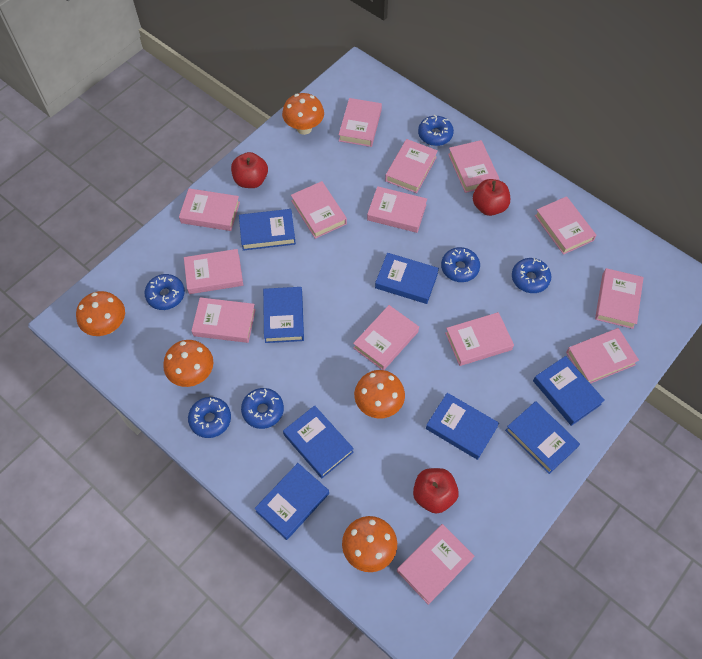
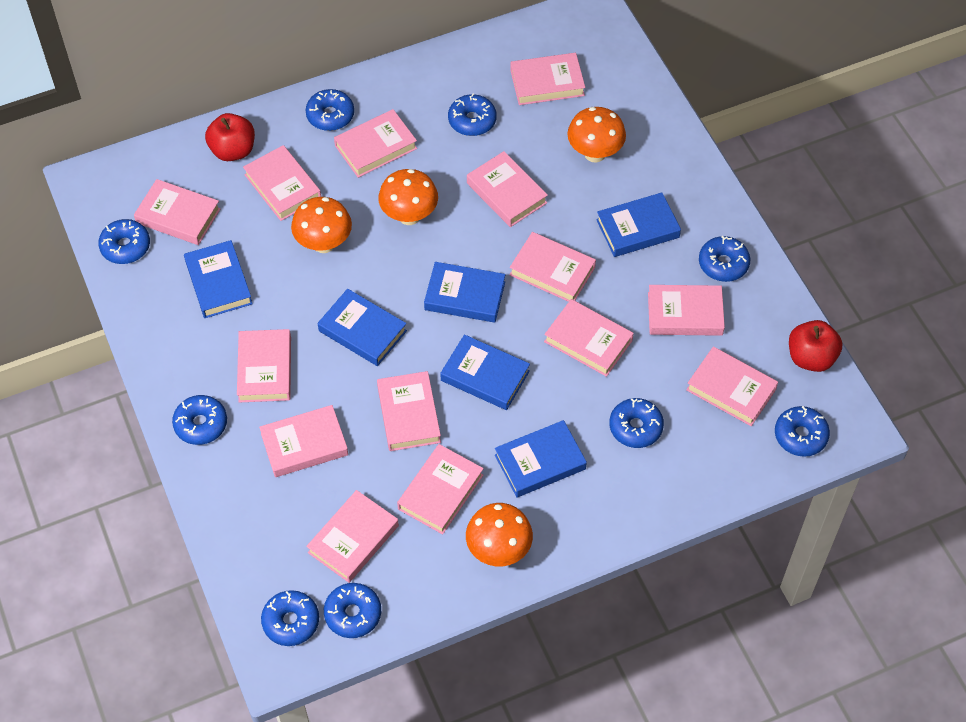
blue book: [239,209,296,251] [254,463,329,540] [263,287,304,343] [283,405,354,478] [375,253,439,304] [426,393,499,460] [505,401,580,474] [533,356,605,426] = 8 -> [184,240,253,318] [318,289,407,366] [424,262,506,323] [440,334,530,410] [495,420,587,497] [596,192,681,257] = 6
blue donut: [144,274,185,310] [188,397,231,438] [241,388,284,429] [418,115,454,146] [441,247,480,282] [512,258,551,293] = 6 -> [98,219,150,264] [172,395,227,445] [261,590,319,646] [306,89,354,131] [324,583,381,638] [448,93,497,136] [609,398,664,448] [699,236,750,282] [775,406,830,457] = 9
orange mushroom: [76,291,125,336] [163,340,213,387] [282,93,324,135] [342,516,397,572] [354,370,405,418] = 5 -> [291,197,352,253] [378,169,438,225] [466,503,533,566] [567,107,626,163] = 4
red apple: [231,152,268,188] [413,468,459,514] [473,179,510,216] = 3 -> [205,113,255,161] [789,320,842,372] = 2

